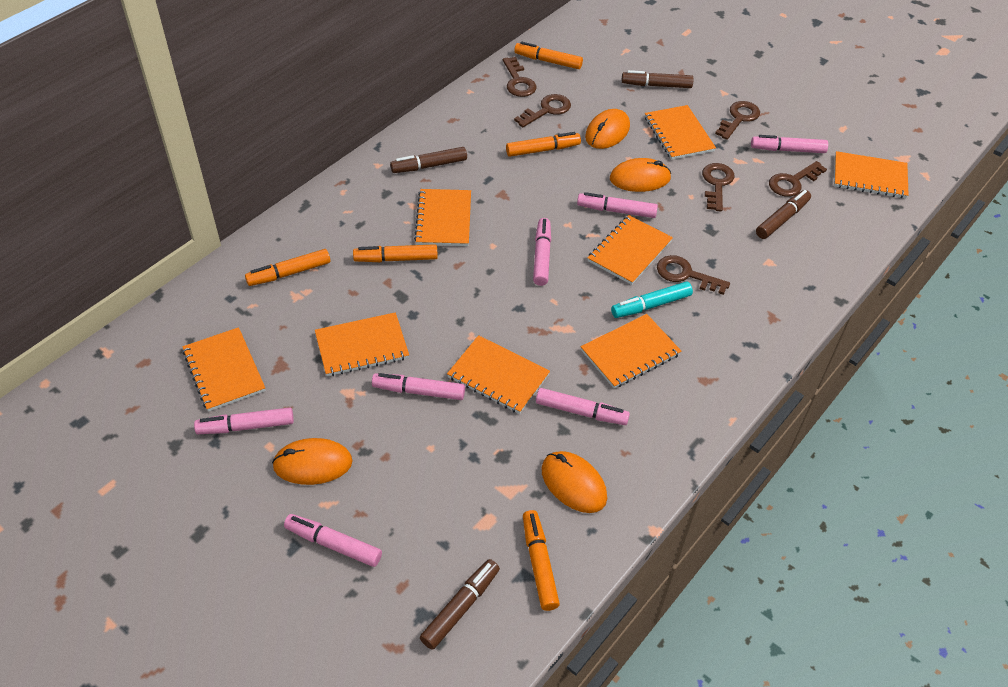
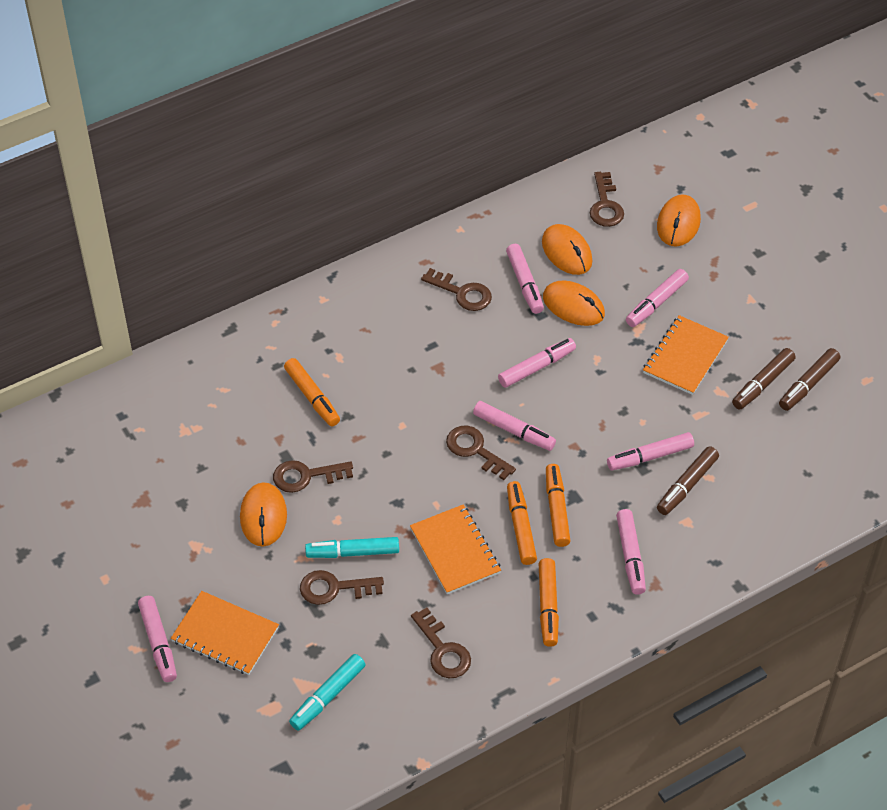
brown marker: [390,147,467,173] [420,559,500,650] [622,70,694,88] [756,190,811,239] = 4 -> [657,446,719,515] [732,348,796,409] [779,348,840,411] = 3
orange marker: [245,249,330,286] [353,244,438,262] [506,132,581,157] [514,41,583,69] [523,510,560,611] = 5 -> [284,358,340,426] [507,481,537,565] [538,558,559,647] [546,464,571,547] = 4
orange notebook: [182,327,265,412] [315,312,409,376] [414,189,471,246] [447,335,550,414] [581,314,682,389] [587,215,673,285] [645,105,716,160] [834,151,909,198] = 8 -> [171,591,279,675] [410,504,501,594] [643,315,729,395] = 3
turquoise marker: [611,281,693,318] = 1 -> [289,654,366,731] [305,537,399,558] = 2

